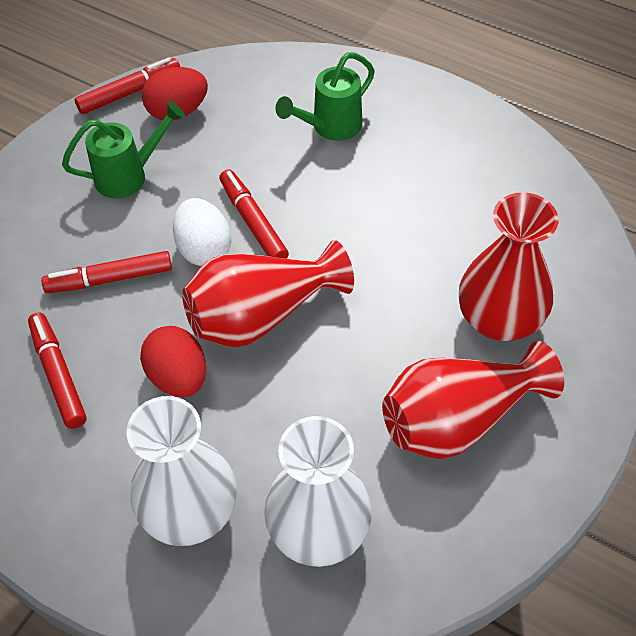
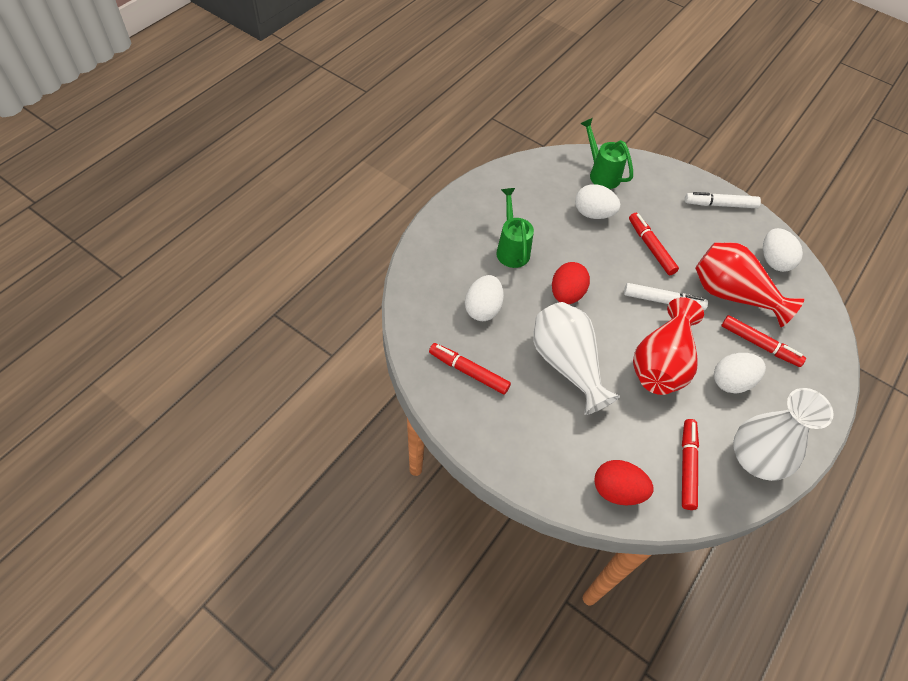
red vase: [182,240,354,347] [382,341,564,459] [459,192,558,341] = 3 -> [633,297,704,395] [695,242,804,327] = 2
white egg: [173,198,231,266] = 1 -> [465,275,504,321] [575,184,620,219] [714,353,766,394] [763,228,803,272] = 4
white marker: none = 0 -> [624,283,708,310] [685,192,761,208] = 2

